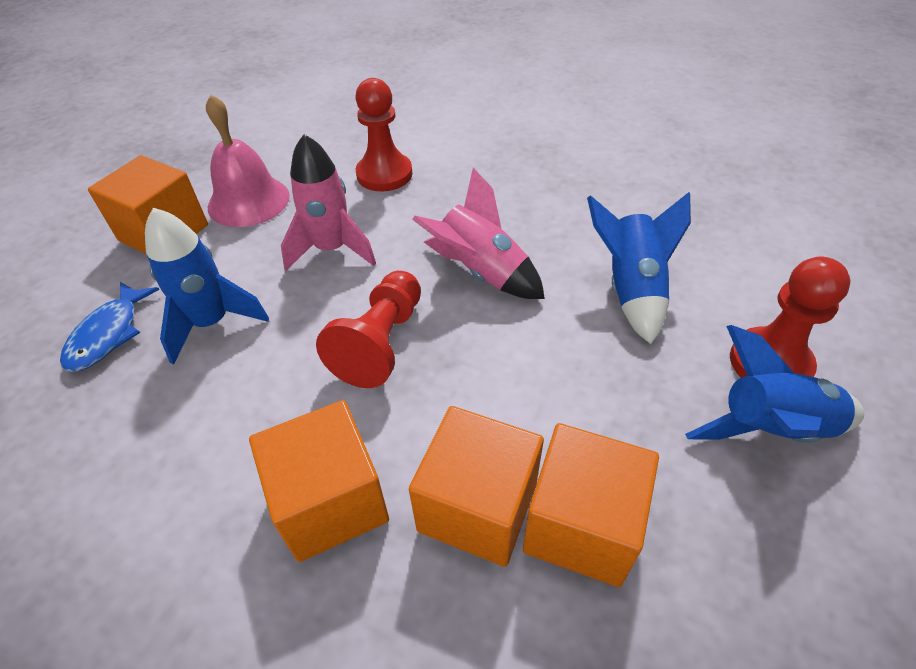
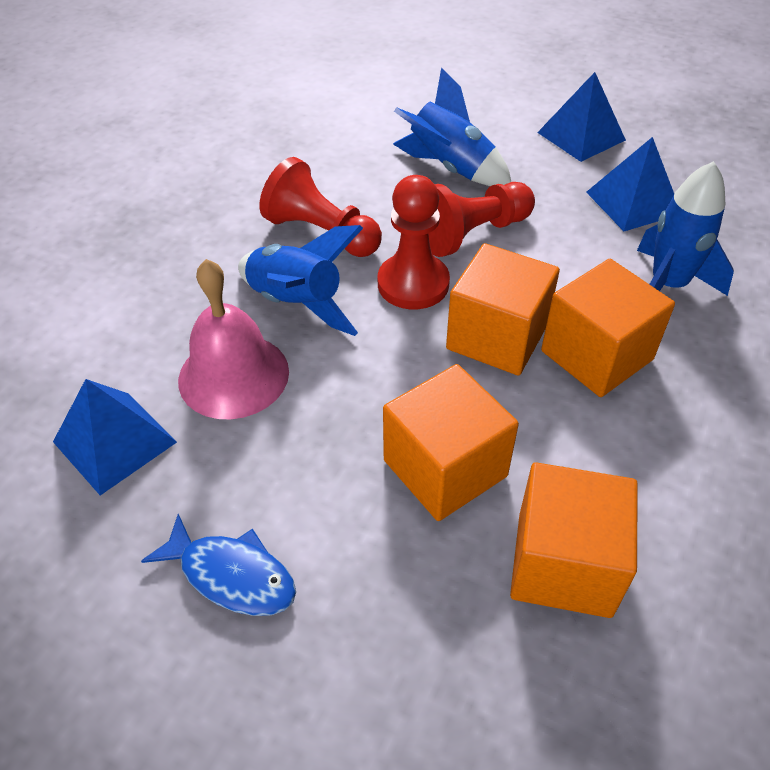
blue pyramid: none = 0 -> [53,379,177,495] [537,72,626,162] [586,137,674,231] = 3
pink rocket: [281,134,376,270] [412,168,545,299] = 2 -> none = 0

